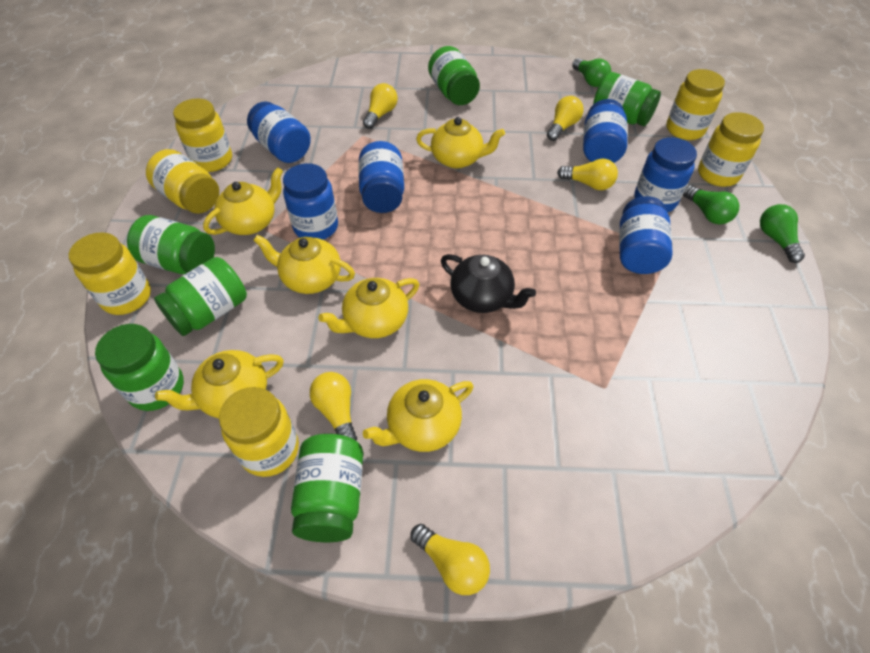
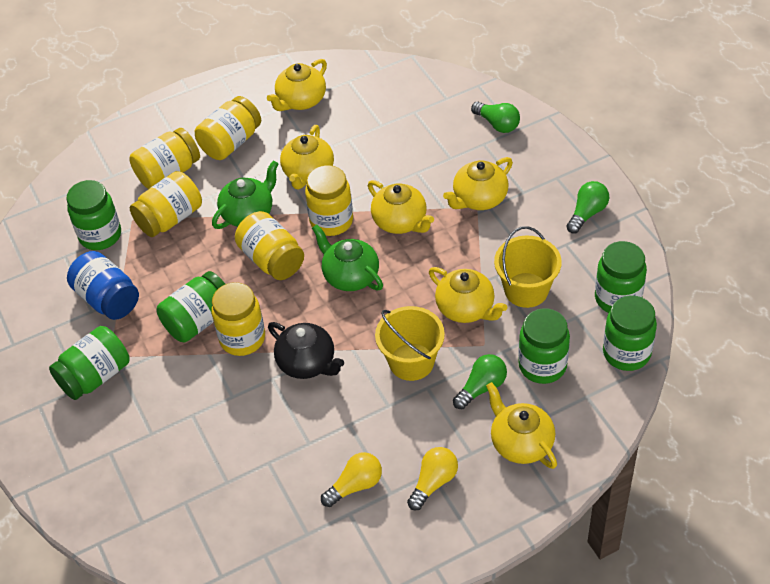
blue jar: [247,101,311,163] [283,163,338,240] [358,141,404,213] [583,99,628,163] [619,196,673,274] [634,137,697,213] = 6 -> [67,251,139,320] = 1
green teapot: none = 0 -> [212,160,279,229] [312,224,383,291] = 2
yellow bucket: none = 0 -> [375,306,445,381] [494,226,562,308] = 2
yellow light bulb: [310,372,357,441] [363,83,398,129] [410,524,490,595] [547,96,584,141] [557,159,618,190] = 5 -> [321,452,382,507] [407,447,458,510] = 2

